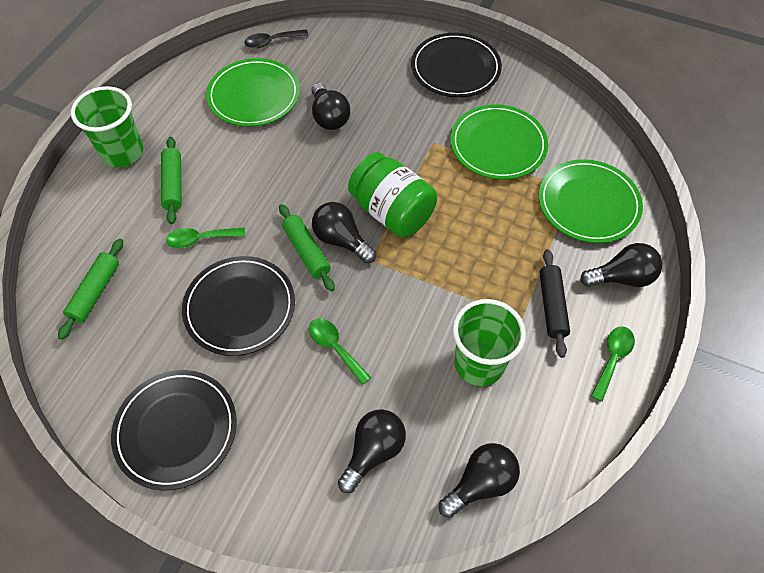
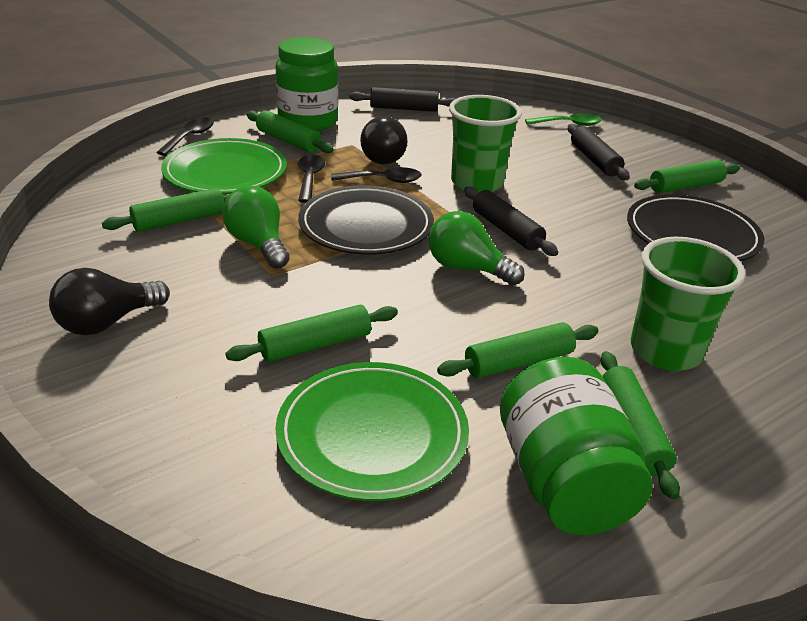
black light bulb: [312,83,350,130] [312,202,376,263] [338,409,406,493] [439,443,520,518] [580,243,663,287] = 5 -> [49,268,170,335] [360,116,407,165] = 2
black plate: [111,370,237,491] [182,256,295,356] [411,33,502,97] = 3 -> [298,185,434,255] [627,194,764,261] = 2
black rolling pin: [539,249,570,358] = 1 -> [349,87,456,112] [464,187,558,256] [568,124,630,180] = 3
black spoon: [244,29,309,48] = 1 -> [156,118,214,156] [298,155,325,203] [331,167,422,183] = 3
green jar: [348,152,437,237] = 1 -> [275,37,338,131] [500,357,652,535] = 2
green light bulb: none = 0 -> [222,186,289,269] [429,211,525,286] = 2
green plate: [206,58,300,127] [450,104,548,179] [539,159,643,243] = 3 -> [161,138,287,194] [275,362,469,501] = 2
green rolling pin: [58,238,123,340] [161,137,182,224] [279,204,335,292] = 3 -> [102,188,230,232] [225,305,398,362] [246,110,334,153] [437,322,599,378] [600,351,680,500] [634,160,740,193] = 6
green spoon: [166,228,245,248] [309,318,371,385] [591,326,635,402] = 3 -> [525,113,602,126] = 1

